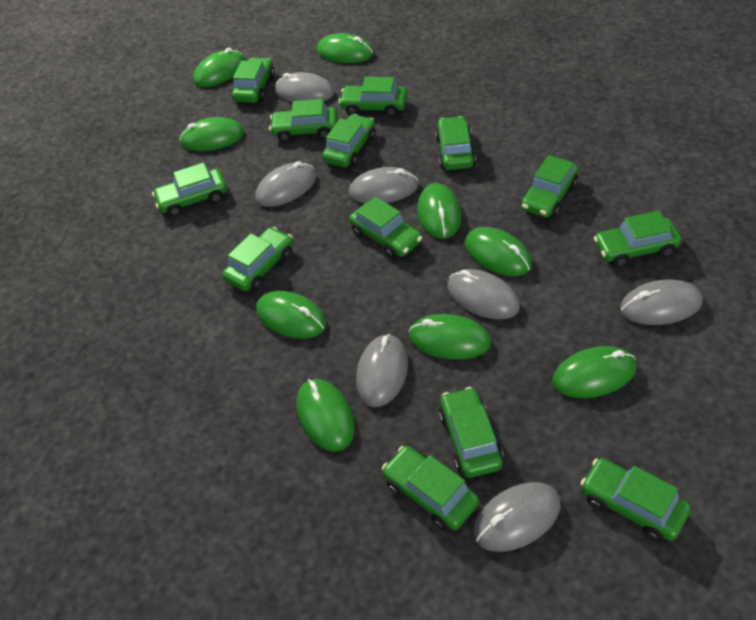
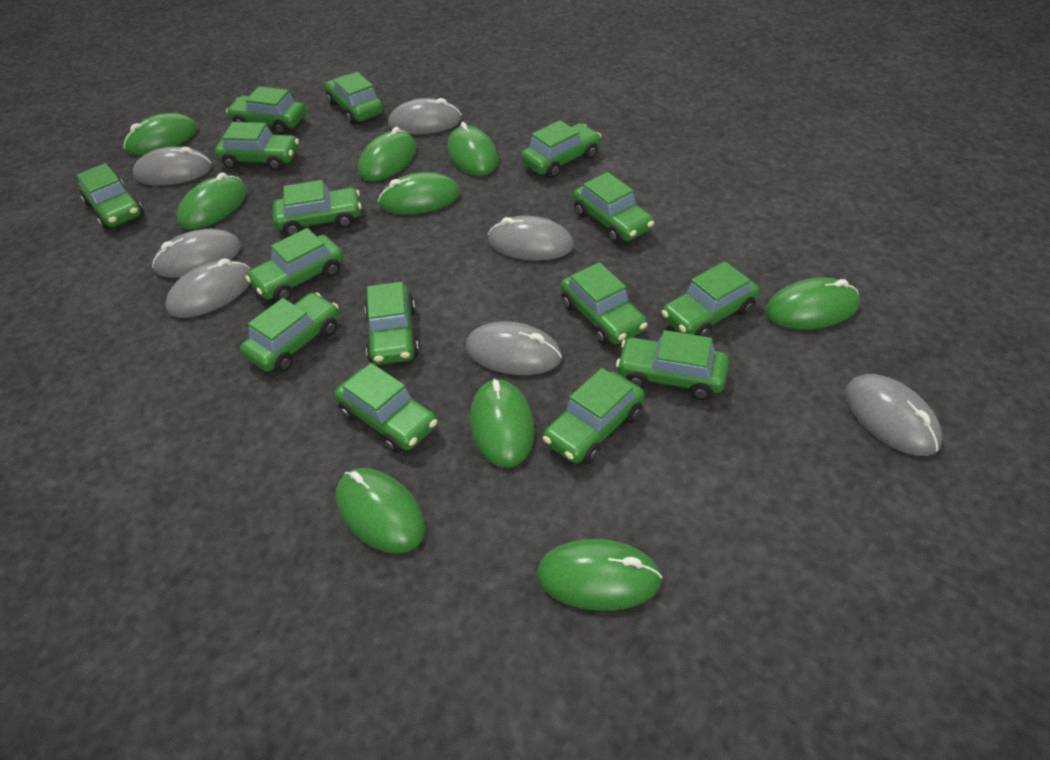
green car: [152,162,227,217] [222,227,293,291] [232,57,275,103] [269,99,338,142] [322,114,376,168] [339,77,407,117] [349,197,422,259] [382,446,479,531] [435,116,476,170] [439,387,504,478] [521,155,578,218] [580,458,691,542] [594,211,682,267] = 13 -> [76,163,144,230] [215,122,299,171] [226,86,306,135] [240,293,339,372] [245,228,344,302] [273,180,361,236] [325,72,384,124] [334,363,437,453] [365,282,419,365] [521,120,601,178] [543,368,644,464] [560,262,647,345] [573,172,654,243] [616,330,729,400] [662,261,760,337] = 15

